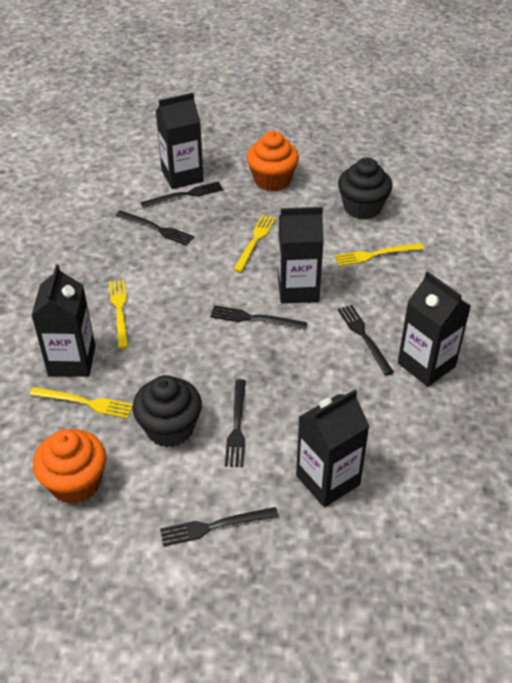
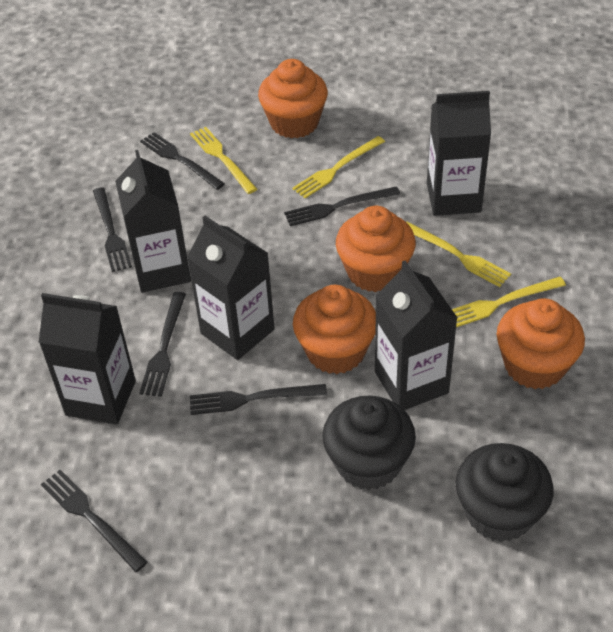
orange cupcake: [33,429,106,504] [247,131,299,191] = 2 -> [258,59,328,139] [293,285,376,374] [336,206,416,292] [497,298,585,389] = 4

